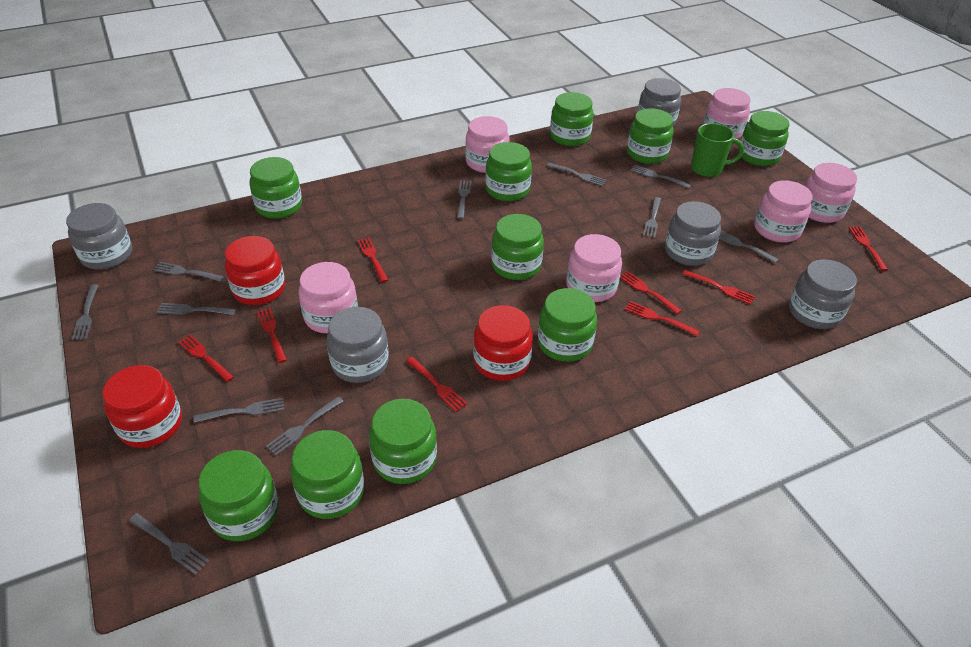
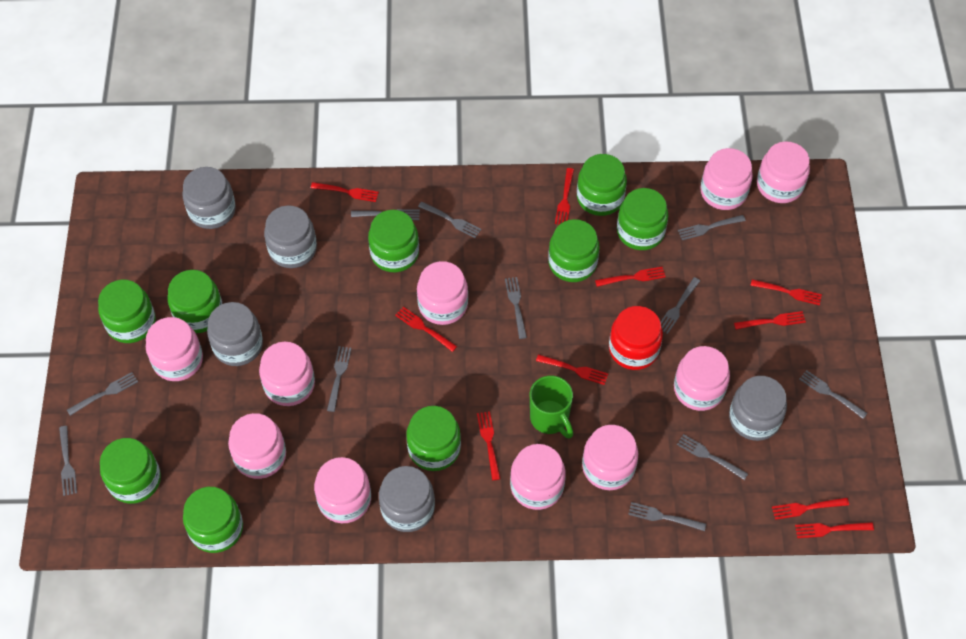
green jar: [198,450,279,541] [250,157,302,219] [291,430,364,519] [369,399,437,484] [485,142,532,201] [491,214,544,280] [538,288,597,362] [550,92,594,146] [627,108,674,164] [741,111,789,166] = 10 -> [98,280,156,343] [100,438,161,504] [167,270,222,333] [183,487,243,553] [368,210,419,272] [406,406,461,471] [548,219,599,282] [577,154,627,216] [617,188,668,250] = 9
pink jar: [299,262,358,334] [465,116,510,173] [566,234,622,302] [704,88,751,139] [754,180,813,243] [804,163,857,223] = 6 -> [146,317,203,381] [228,413,286,479] [259,342,315,406] [314,457,371,523] [417,261,468,325] [510,444,566,510] [582,425,638,490] [674,346,730,411] [700,148,753,210] [757,141,810,203] = 10
red fork: [178,334,234,382] [257,308,287,363] [357,237,388,283] [406,357,468,412] [620,271,682,314] [625,301,700,336] [683,270,755,304] [849,227,888,271] = 8 -> [311,182,379,202] [395,307,457,352] [477,411,500,480] [536,354,608,385] [555,168,574,225] [595,267,666,287] [734,311,806,329] [750,279,822,305] [772,498,849,520] [795,522,874,538] = 10
red jar: [103,365,182,448] [225,236,285,305] [473,305,533,381] = 3 -> [609,306,663,370] = 1

